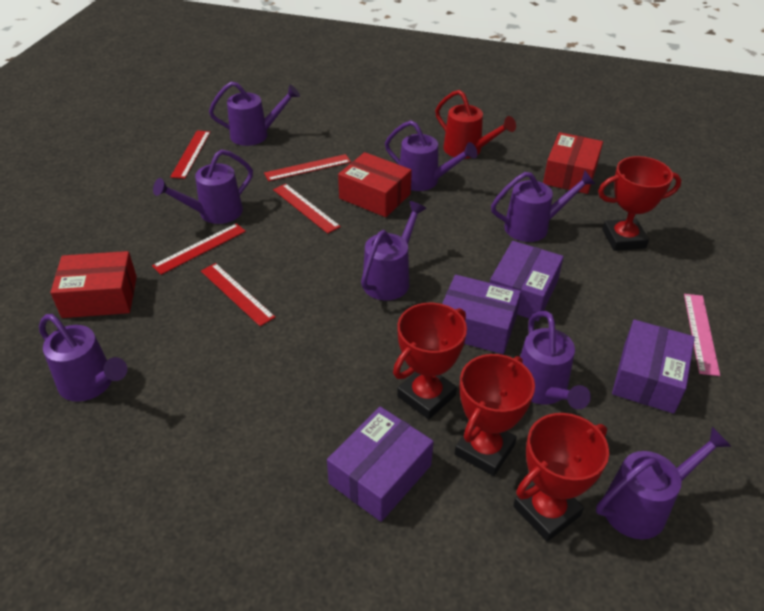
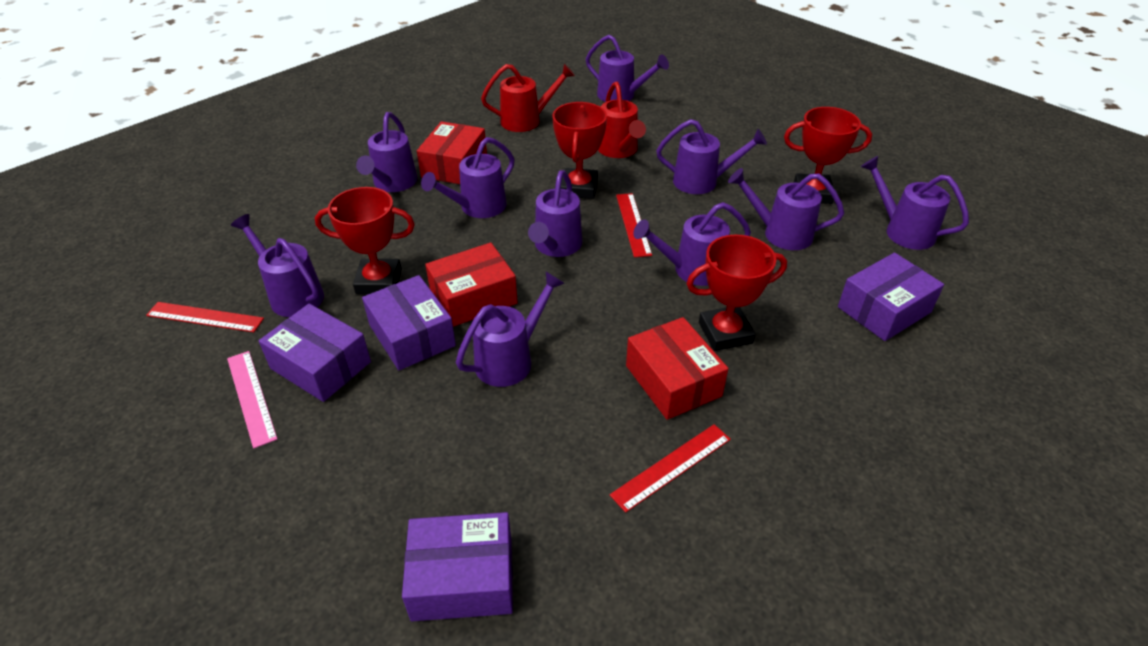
purple watering can: [39,314,127,402] [153,149,253,224] [209,82,300,146] [361,201,427,300] [385,120,477,191] [491,171,595,242] [520,311,591,409] [596,427,732,539] = 8 -> [231,214,324,317] [356,112,417,192] [421,137,515,218] [456,272,565,387] [528,170,582,257] [586,35,669,102] [633,202,751,286] [656,119,767,194] [728,168,844,250] [861,156,969,250] = 10
red ruler: [152,223,246,275] [170,130,211,179] [201,263,275,326] [264,154,351,181] [273,184,341,233] = 5 -> [146,302,264,332] [610,424,731,513] [616,193,652,257] = 3
red watering can: [435,90,516,159] = 1 -> [481,64,575,132] [598,82,646,158] = 2

